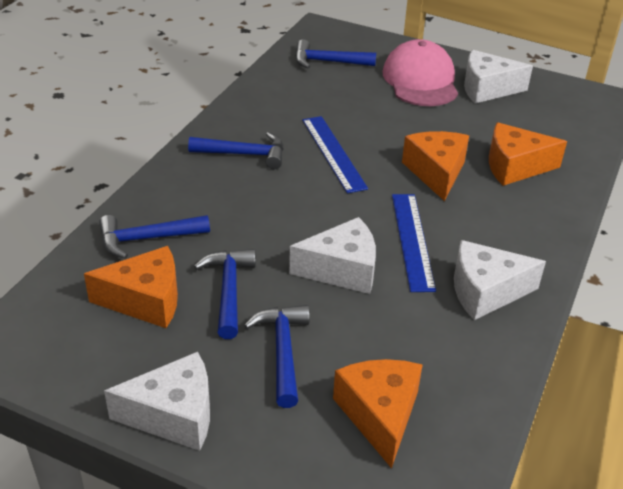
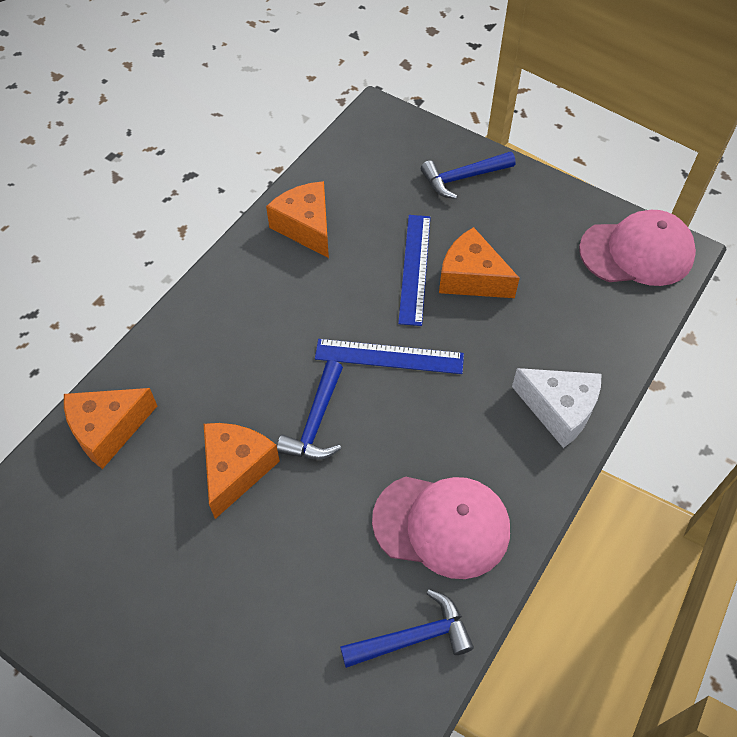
blue hammer: [99,215,210,259] [188,132,284,169] [194,249,256,339] [244,305,310,408] [295,39,376,69] = 5 -> [277,360,343,460] [340,589,474,668] [421,152,515,199] = 3
pink cap: [383,39,458,106] = 1 -> [372,477,510,579] [579,210,696,286] = 2
white cheese: [104,352,210,451] [289,217,376,294] [454,240,546,320] [464,50,533,103] = 4 -> [512,368,601,448] = 1

